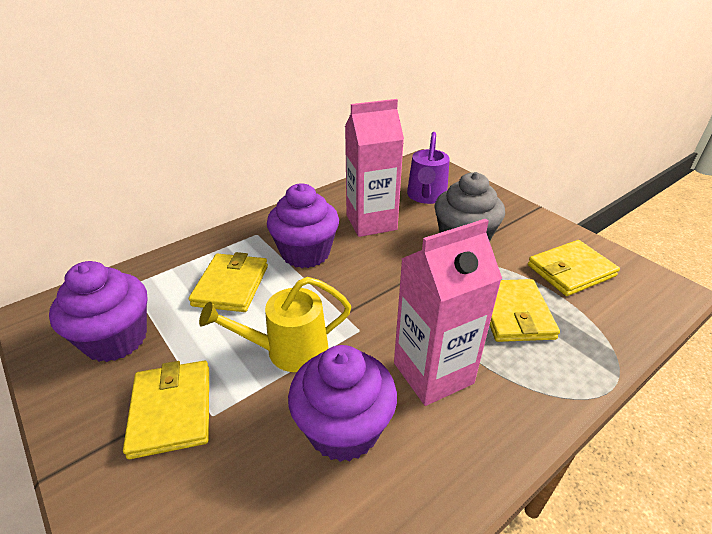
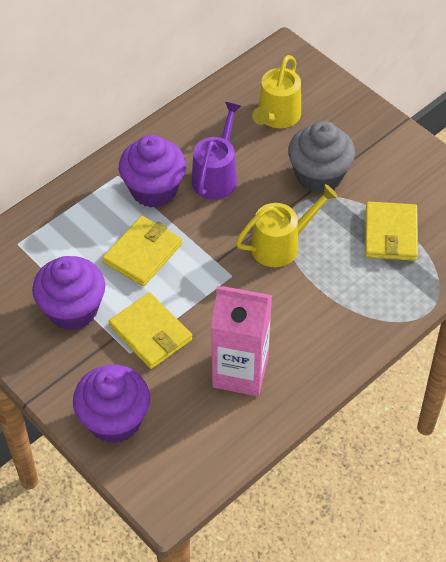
pink carton: [345,99,404,237] [394,219,502,406] = 2 -> [211,286,272,396] = 1
yellow wallet: [123,361,209,459] [189,252,268,312] [490,279,560,342] [528,240,620,296] = 4 -> [103,216,182,286] [109,292,192,369] [365,201,418,261] = 3
yellow watering can: [199,277,351,372] = 1 -> [236,184,338,267] [252,55,301,128] = 2

